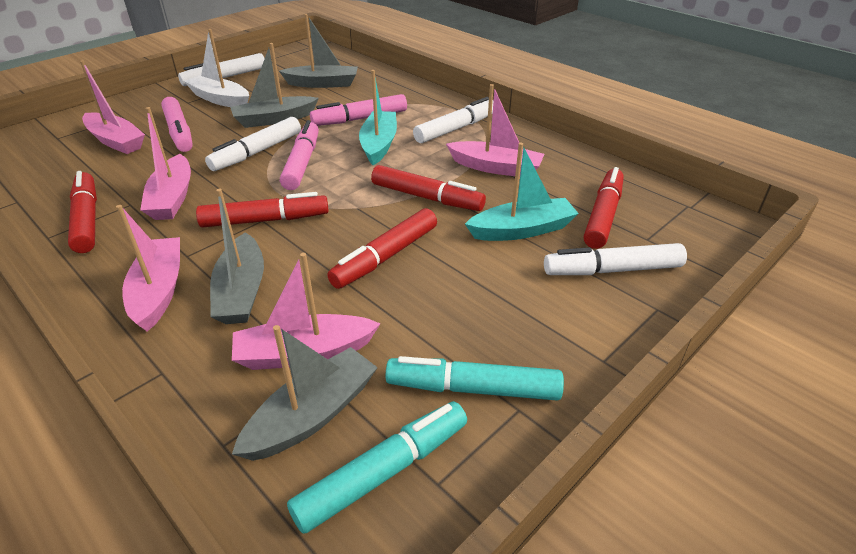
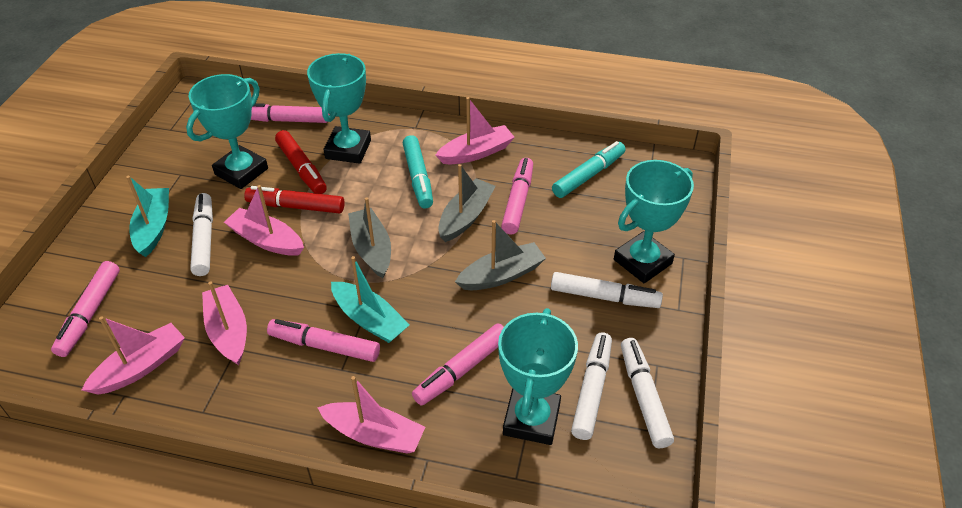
grey boat: [210,189,264,324] [230,43,319,128] [232,325,378,461] [279,14,358,88] = 4 -> [348,197,391,278] [438,164,496,242] [455,220,546,290] = 3
pink marker: [161,97,193,152] [280,120,319,190] [310,94,407,126] = 3 -> [51,261,120,357] [251,103,329,123] [267,319,380,362] [412,323,504,406] [501,158,533,234] = 5
red marker: [68,171,97,253] [196,192,329,228] [327,208,437,289] [371,165,486,211] [584,167,624,249] = 5 -> [244,186,345,214] [275,130,327,194] = 2
turquoise trophy: none = 0 -> [186,74,268,189] [307,53,371,164] [498,308,578,445] [614,160,694,283] = 4
white boat: [184,29,249,107] = 1 -> none = 0

